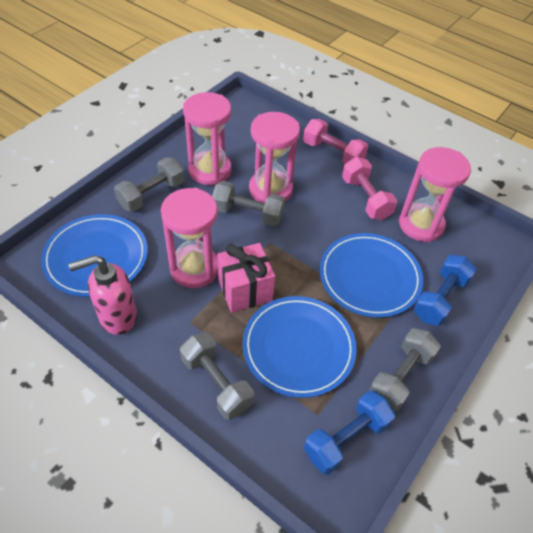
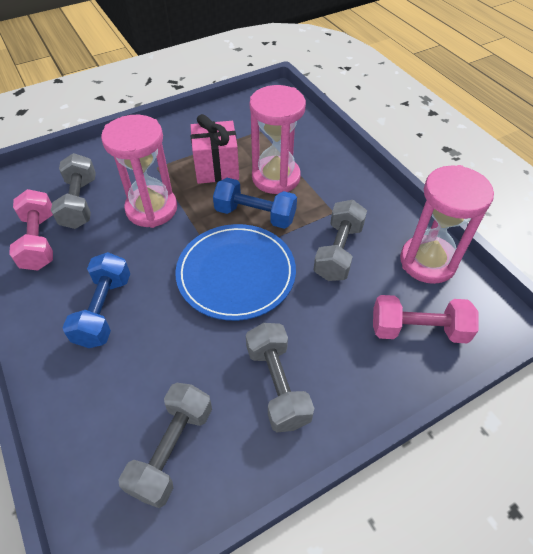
blue plate: [41,214,148,297] [242,296,357,398] [320,233,423,318] = 3 -> [175,224,296,321] = 1
pink hourglass: [161,188,218,288] [183,92,232,185] [249,112,300,203] [399,147,471,242] = 4 -> [101,115,177,228] [250,85,306,194] [400,165,494,284] = 3
pink soap dispenser: [69,255,137,335] = 1 -> none = 0

